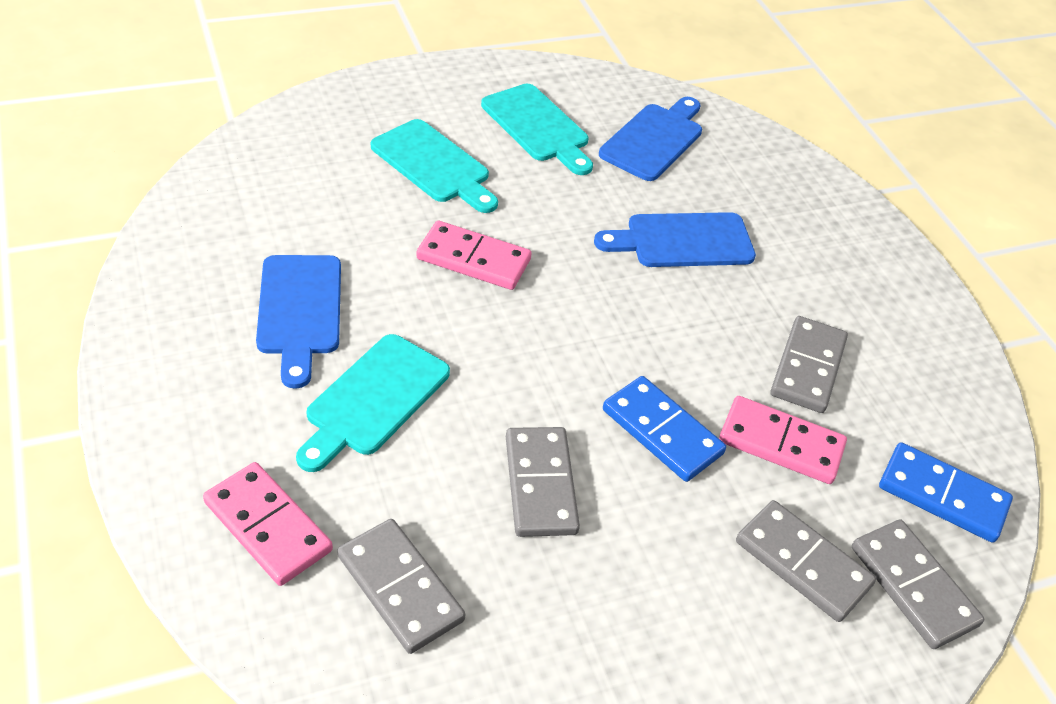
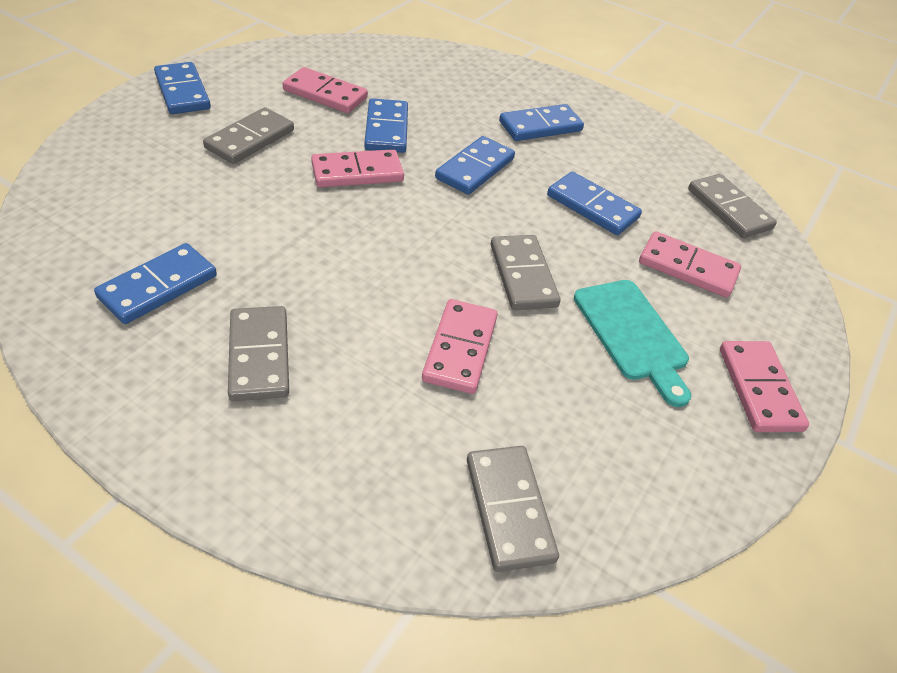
blue cutting board: [256,255,341,389] [594,212,756,267] [599,97,702,181] = 3 -> none = 0
blue domino: [603,376,726,482] [879,442,1013,543] = 2 -> [94,243,217,324] [154,62,211,114] [364,98,408,153] [435,136,515,195] [499,104,584,141] [547,172,642,235] = 6
pink domino: [203,462,333,586] [417,221,532,290] [719,396,847,484] = 3 -> [283,67,368,113] [311,149,404,187] [422,299,498,394] [639,231,741,298] [720,341,809,432] = 5
turquoise cutting board: [296,334,450,472] [371,119,498,213] [481,84,593,175] = 3 -> [574,280,691,407] = 1

